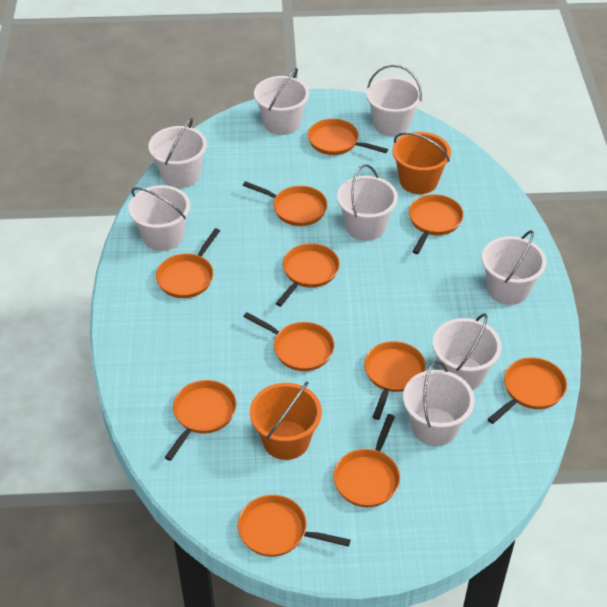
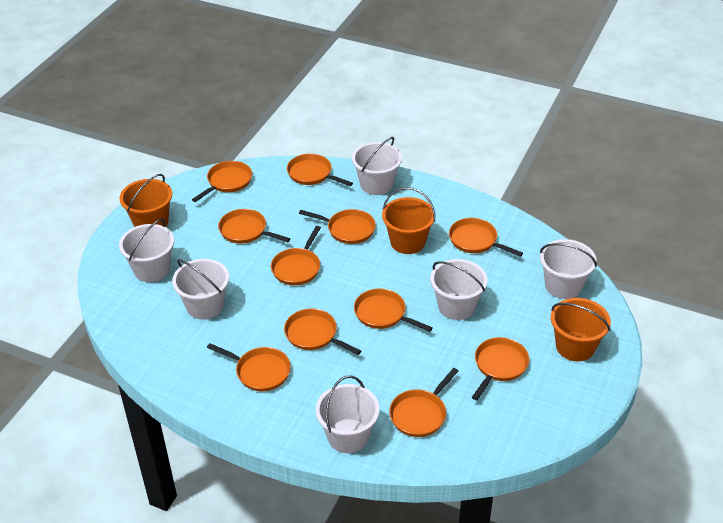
orange bucket: [250,381,322,460] [392,132,451,194] = 2 -> [120,174,172,227] [382,187,435,254] [551,298,611,361] = 3
white bucket: [129,185,190,251] [148,118,207,188] [254,68,309,135] [337,164,398,241] [366,65,422,136] [403,361,475,446] [433,313,502,390] [482,230,546,305] = 8 -> [119,219,174,282] [172,259,229,319] [315,376,380,453] [352,137,402,195] [430,259,487,320] [540,239,597,299] = 6

